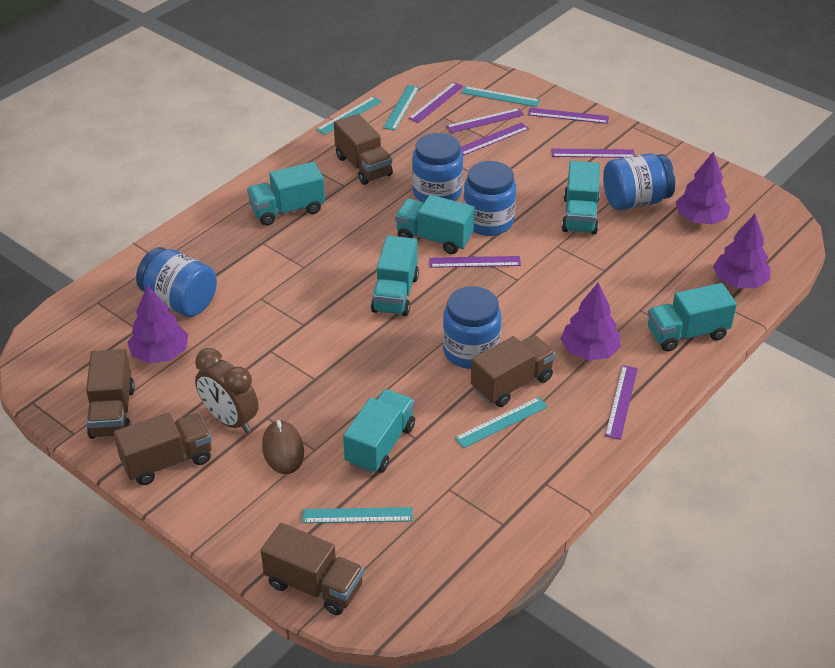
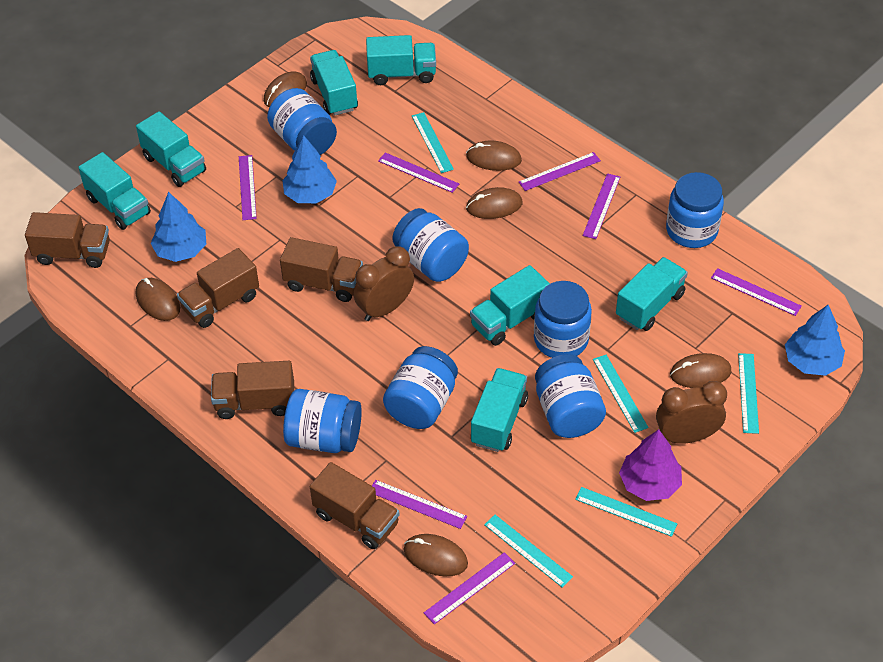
blue jar: [136,247,217,317] [412,133,463,202] [443,286,501,369] [463,161,516,236] [603,153,675,210] = 5 -> [267,88,337,155] [283,389,362,453] [383,346,458,429] [392,208,469,282] [534,281,592,358] [535,354,606,438] [666,172,724,248] = 7
blue tree: none = 0 -> [151,192,206,262] [283,135,337,203] [785,305,845,376] = 3
brown clock: [195,348,259,433] = 1 -> [354,246,414,321] [656,381,727,444] = 2
brown mouse: [262,420,304,474] = 1 -> [136,278,180,321] [264,72,307,107] [403,534,468,576] [466,140,522,171] [466,187,523,219] [670,353,731,388] = 6
purple tree: [127,285,188,364] [560,282,621,361] [676,151,730,224] [713,214,770,288] = 4 -> [619,429,682,501] = 1
turquoise truck: [247,162,325,226] [343,389,415,474] [371,236,419,316] [395,195,475,254] [562,161,600,234] [648,283,737,352] = 6 -> [78,152,151,230] [136,111,206,187] [310,50,358,115] [366,35,436,85] [470,265,550,346] [471,368,528,452] [616,257,688,331] = 7

